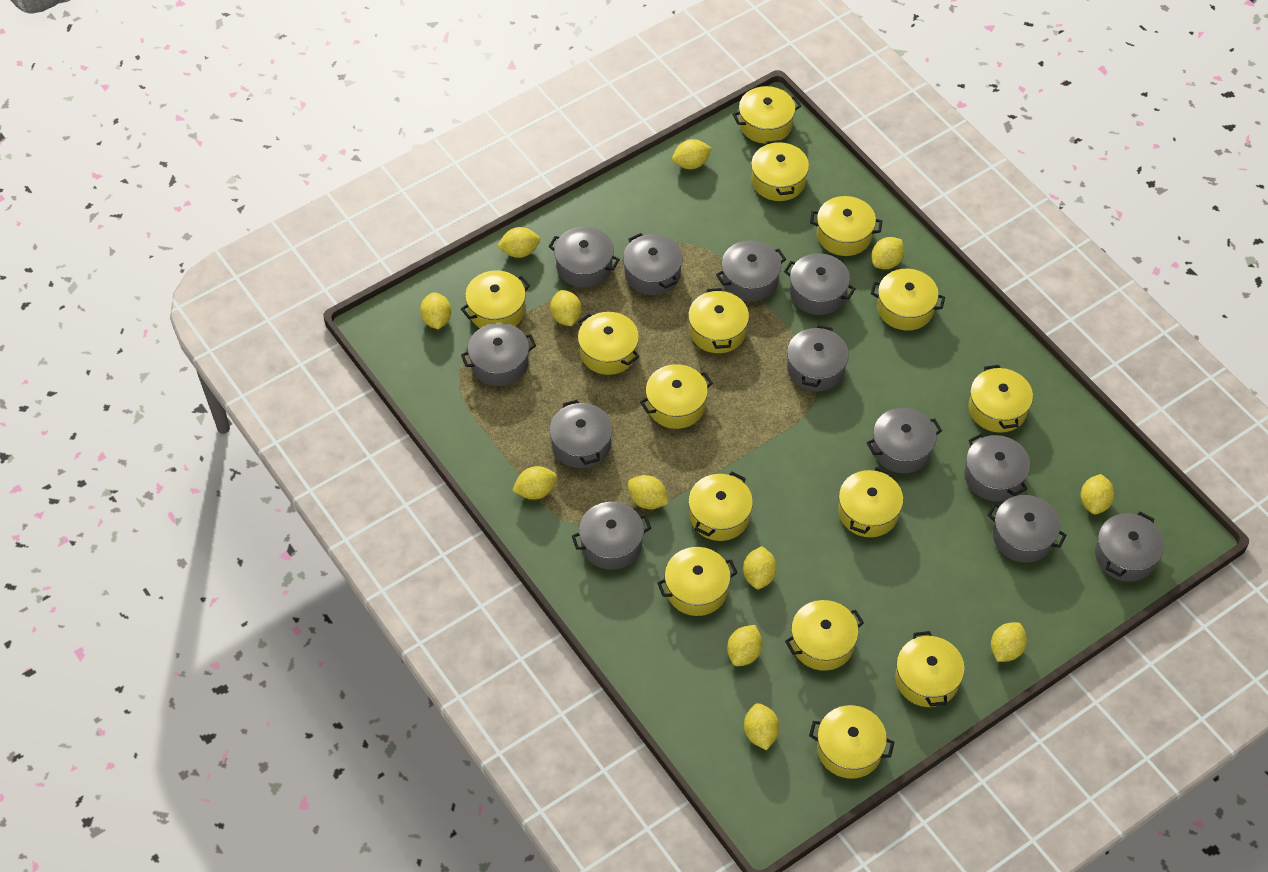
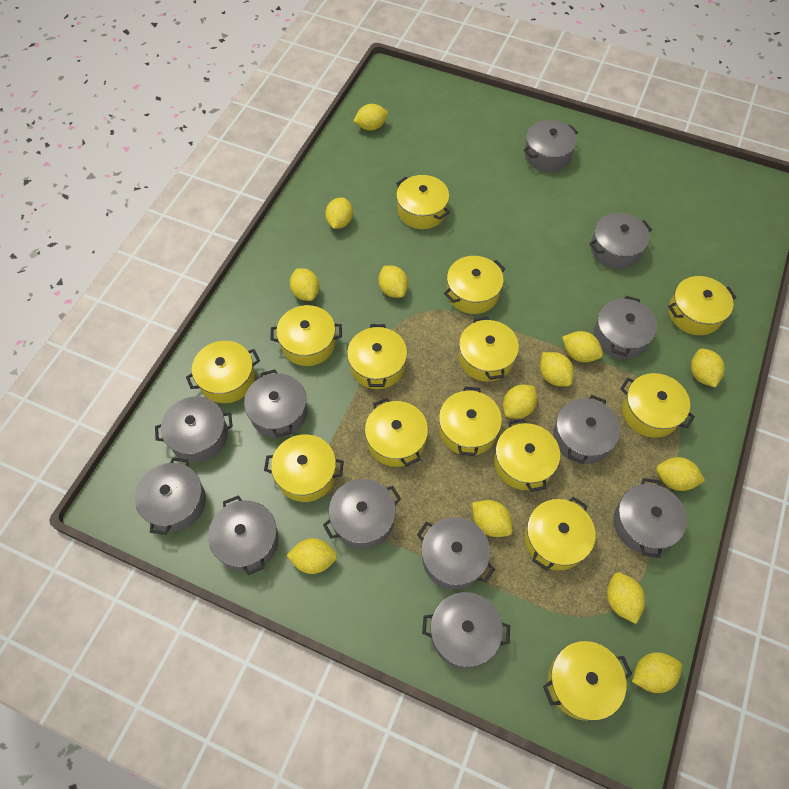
yellow lemon: [420,292,451,329] [497,227,540,258] [512,466,557,499] [550,290,581,326] [628,475,668,509] [672,139,712,169] [727,625,763,666] [743,546,777,589] [744,703,779,750] [871,237,904,269] [991,622,1027,662] [1081,474,1115,514] = 12 -> [286,538,337,574] [290,268,319,301] [325,198,353,229] [353,104,388,130] [378,265,408,298] [472,500,513,537] [503,385,537,419] [540,352,574,387] [562,331,603,362] [607,572,645,624] [632,652,682,693] [656,457,705,491] [691,348,725,388] = 13
yellow pot: [461,270,530,328] [578,312,639,375] [640,364,713,429] [657,547,737,616] [688,288,749,353] [688,472,753,541] [733,86,801,144] [751,140,809,201] [785,600,864,671] [809,705,894,779] [810,196,882,256] [838,467,903,537] [871,269,945,331] [895,631,965,707] [969,365,1033,433] = 15 -> [186,341,260,403] [264,434,344,502] [270,305,342,366] [347,324,407,389] [365,398,428,467] [396,175,450,229] [439,386,502,456] [444,256,505,314] [459,316,519,382] [494,419,560,492] [525,497,595,571] [543,641,632,721] [620,373,695,438] [668,276,737,335] = 14

